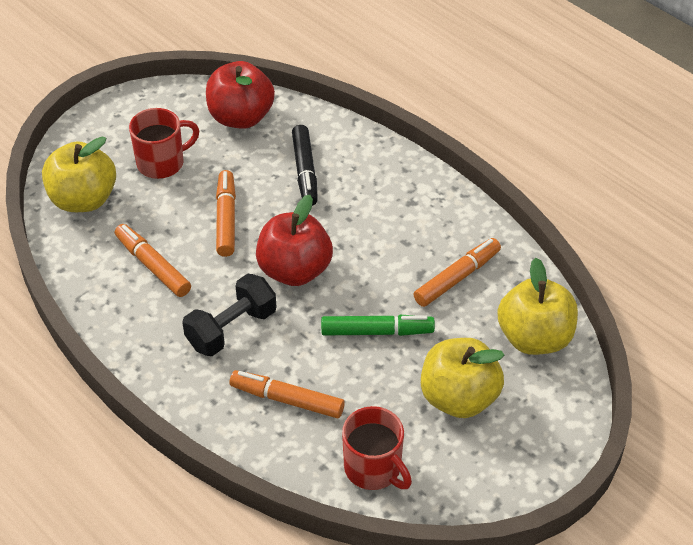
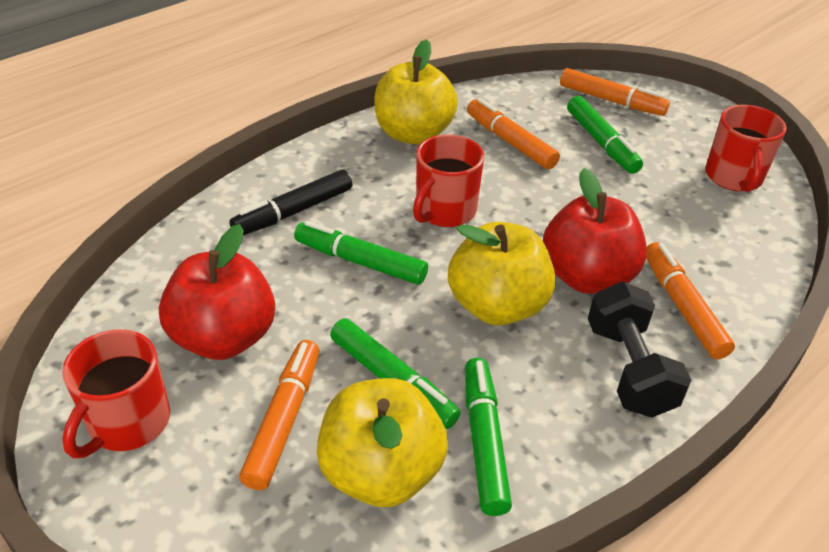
green marker: [321,315,435,336] = 1 -> [294,221,428,285] [330,318,461,429] [465,358,512,516] [567,96,643,174] = 4
red mug: [129,108,200,179] [342,406,412,490] = 2 -> [62,329,170,458] [413,134,484,227] [705,105,787,192] = 3

